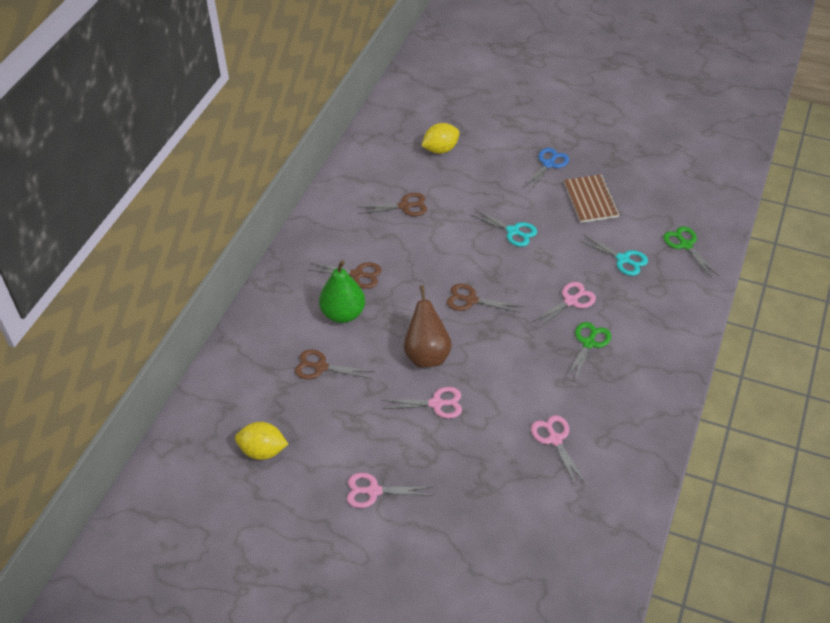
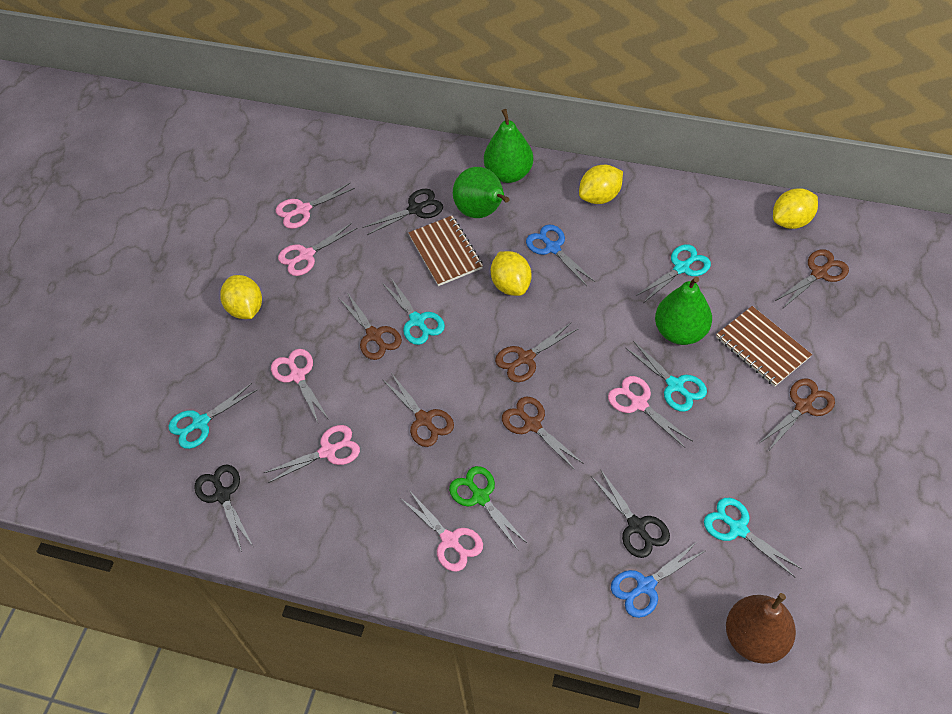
black scissors: none = 0 -> [194,464,253,552] [362,189,443,235] [591,469,670,558] = 3
blue scissors: [523,148,569,191] = 1 -> [526,225,595,286] [611,542,705,618] = 2
brown notebook: [564,174,620,223] = 1 -> [408,216,483,286] [716,306,812,387] = 2
brown scissors: [295,349,374,379] [310,262,382,289] [358,193,427,216] [446,284,522,313] = 4 -> [339,292,402,360] [382,373,454,447] [495,322,579,382] [502,397,584,470] [760,379,835,450] [775,249,849,308] = 6
green pear: [319,260,365,323] = 1 -> [453,167,510,218] [484,109,533,183] [655,277,712,345] = 3
green scissors: [565,322,611,381] [663,226,719,278] = 2 -> [449,466,528,550] = 1
pink scissors: [347,473,433,508] [381,387,462,418] [530,282,596,328] [531,415,585,485] = 4 -> [264,425,360,483] [271,349,328,422] [276,182,355,229] [278,223,358,276] [400,492,483,571] [608,376,692,448] = 6
turquoise scissors: [470,209,537,247] [579,234,648,276] = 2 -> [168,383,258,449] [382,278,445,345] [626,341,707,412] [636,244,711,302] [704,498,802,578] = 5
yellow lemon: [235,422,288,460] [421,123,460,154] = 2 -> [220,275,262,319] [491,251,531,296] [579,165,623,204] [773,188,818,229] = 4

